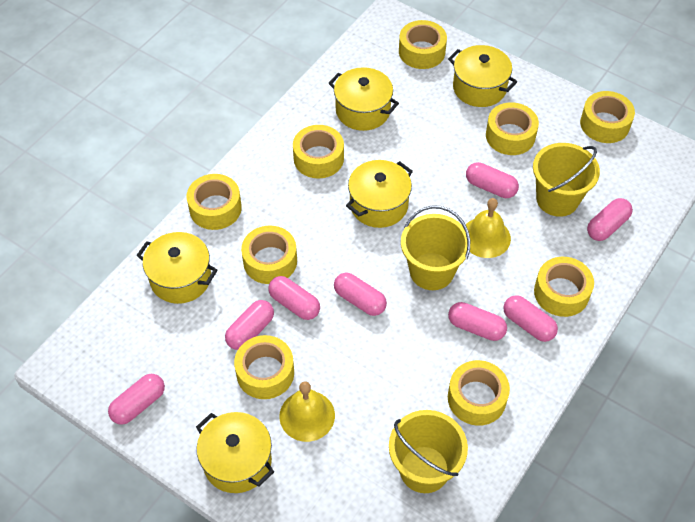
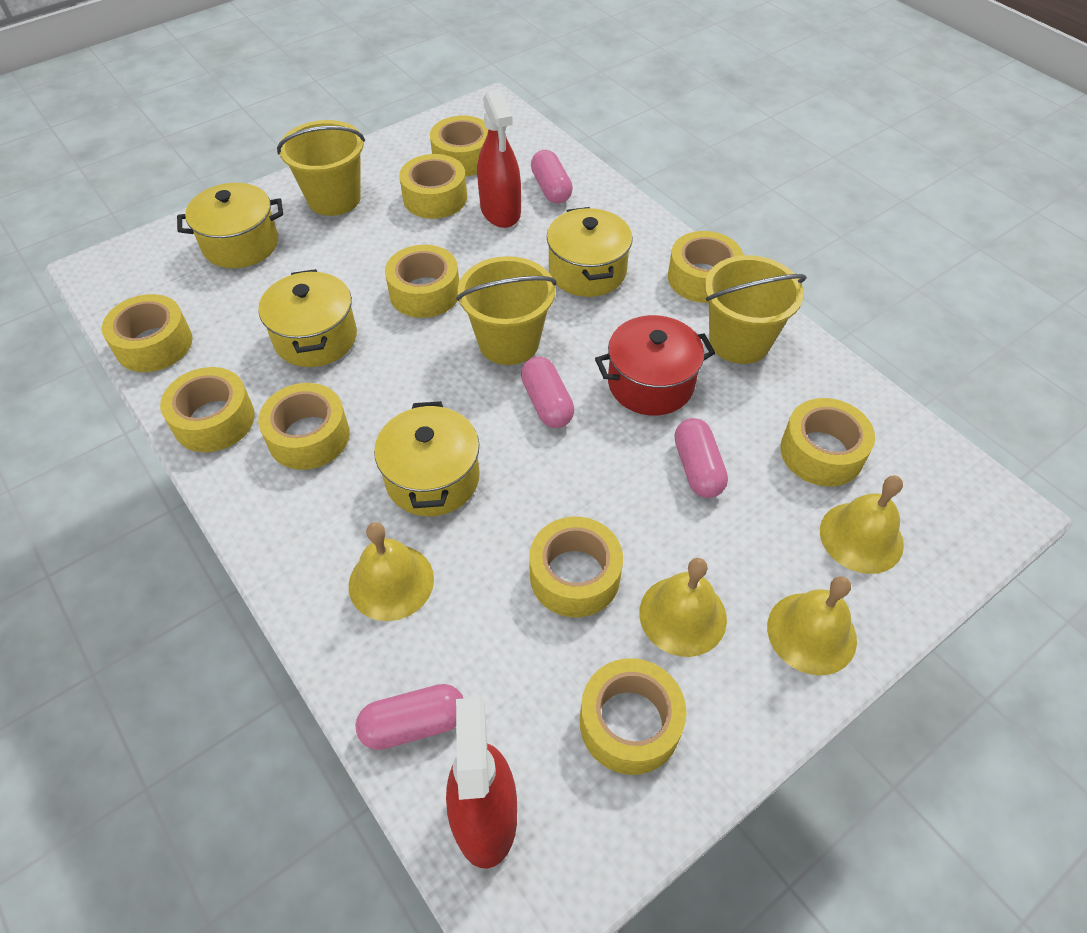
pink capsule: [108,374,165,425] [225,300,274,350] [268,276,320,320] [334,273,387,316] [448,302,507,341] [466,162,519,198] [503,295,558,342] [587,198,633,241] = 8 -> [355,684,463,750] [521,357,574,428] [531,150,573,204] [675,418,728,498] = 4
red pot: none = 0 -> [595,315,715,415] = 1
red spray bottle: none = 0 -> [446,697,517,869] [477,89,521,228] = 2
yellow bell: [279,381,335,442] [466,198,511,258] = 2 -> [349,522,434,621] [639,558,727,657] [767,576,857,675] [820,475,904,574] = 4
yellow pot: [136,232,218,304] [196,412,274,493] [329,67,399,131] [346,160,413,228] [448,45,517,107] = 5 -> [177,183,283,268] [258,269,357,367] [374,401,480,516] [547,207,633,297] = 4
yellow tape: [187,174,242,230] [234,335,294,399] [241,226,297,284] [293,125,344,179] [399,20,447,69] [448,360,510,426] [486,102,539,155] [534,257,594,317] [580,91,635,143] = 9 -> [102,294,193,372] [160,367,255,452] [258,383,350,470] [385,245,459,318] [399,154,467,219] [430,116,488,176] [529,517,623,617] [580,658,687,775] [668,231,743,303] [780,398,875,487] = 10

